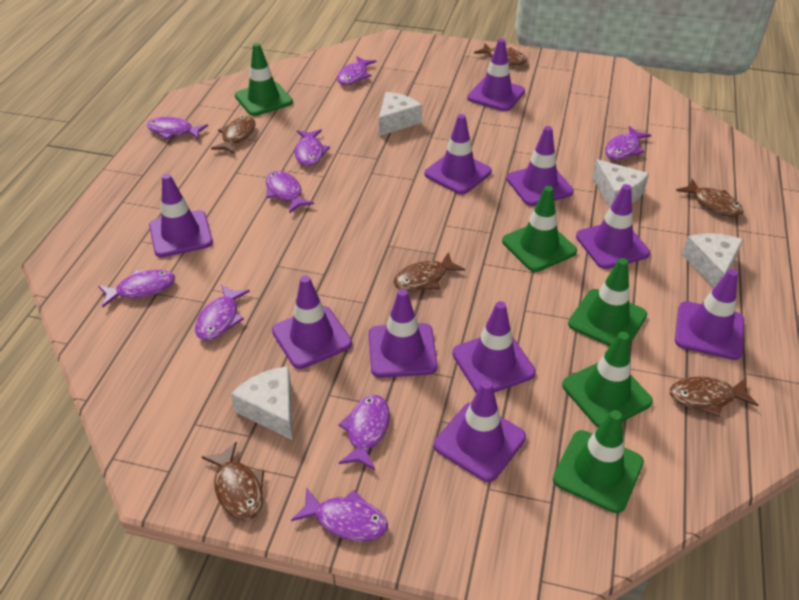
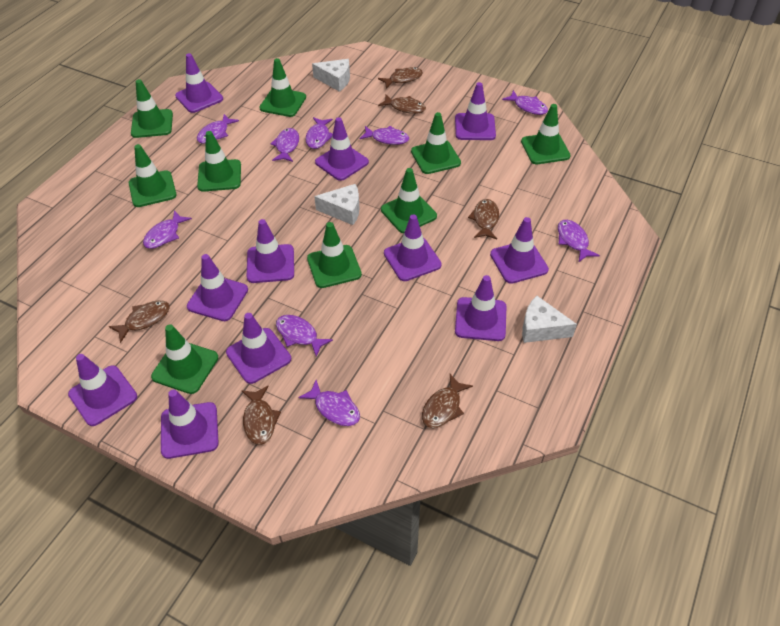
green traffic cone: [235,43,293,116] [502,186,577,272] [553,410,644,513] [562,332,653,427] [568,258,647,346] = 5 -> [129,144,177,207] [131,79,173,138] [151,324,218,394] [197,131,241,192] [259,58,306,117] [307,222,362,288] [381,168,437,233] [411,112,461,174] [521,104,571,164] = 9
purple traffic cone: [149,174,213,257] [272,275,352,369] [369,289,438,378] [424,114,492,194] [434,380,526,482] [452,301,536,393] [467,39,525,111] [506,126,574,206] [576,184,650,269] [675,269,744,360] = 10 -> [68,354,137,426] [161,390,219,459] [175,53,223,113] [187,254,248,321] [226,313,291,384] [247,219,294,283] [315,117,369,181] [384,214,442,281] [455,82,496,140] [455,275,506,341] [490,217,549,284] = 11
white cheese: [231,366,293,441] [379,92,422,136] [592,159,649,208] [682,233,743,288] = 4 -> [312,59,350,92] [314,184,360,225] [522,296,577,343] = 3

